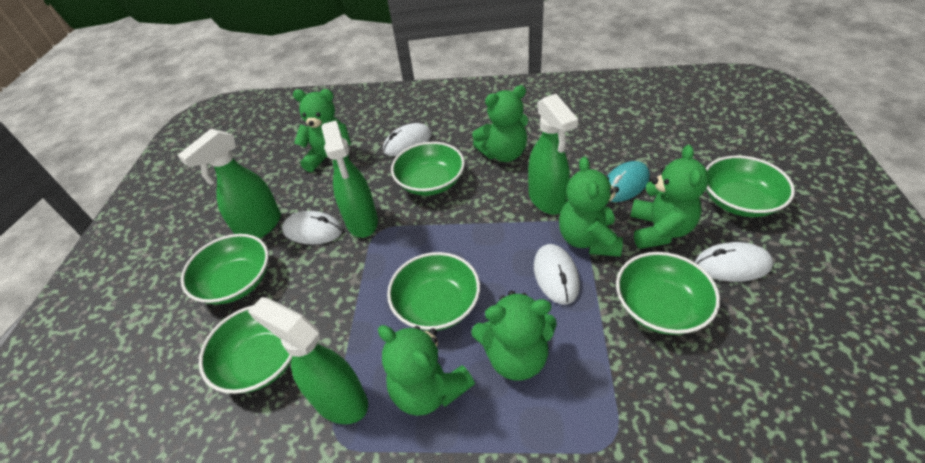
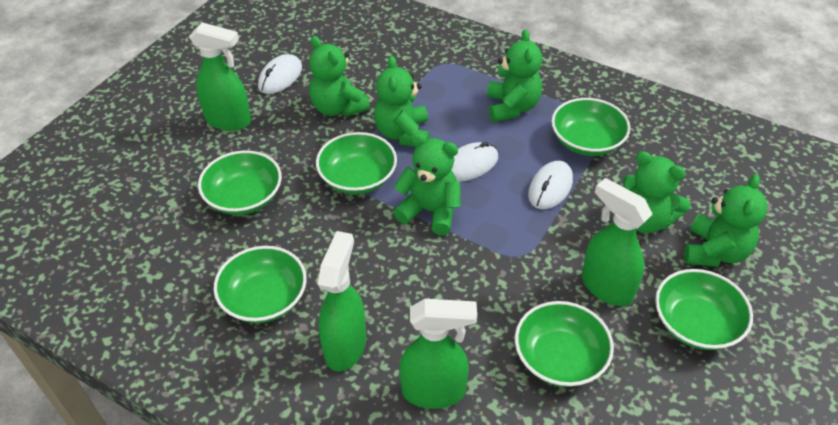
turquoise mouse: [607,161,650,202] = 1 -> none = 0
white mouse: [282,211,343,244] [383,123,432,156] [534,244,580,304] [695,242,773,282] = 4 -> [258,54,302,94] [452,142,498,182] [528,161,573,209] = 3

